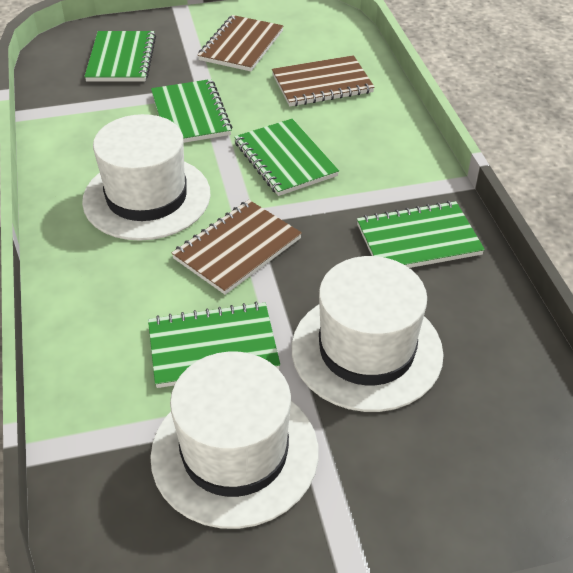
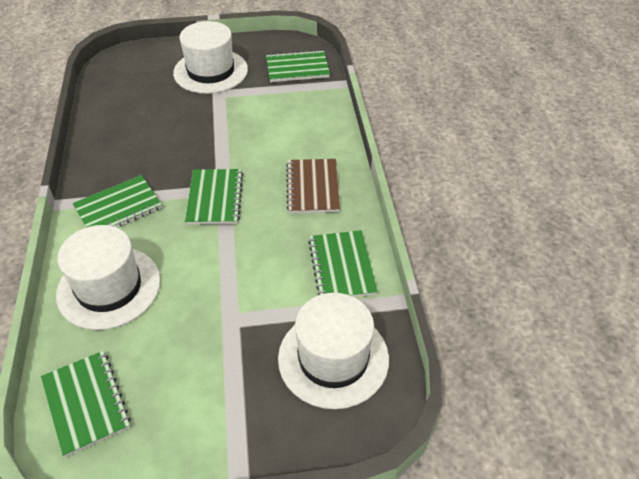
brown notebook: [172,200,302,295] [198,15,283,71] [272,55,375,106] = 3 -> [286,159,340,214] = 1

